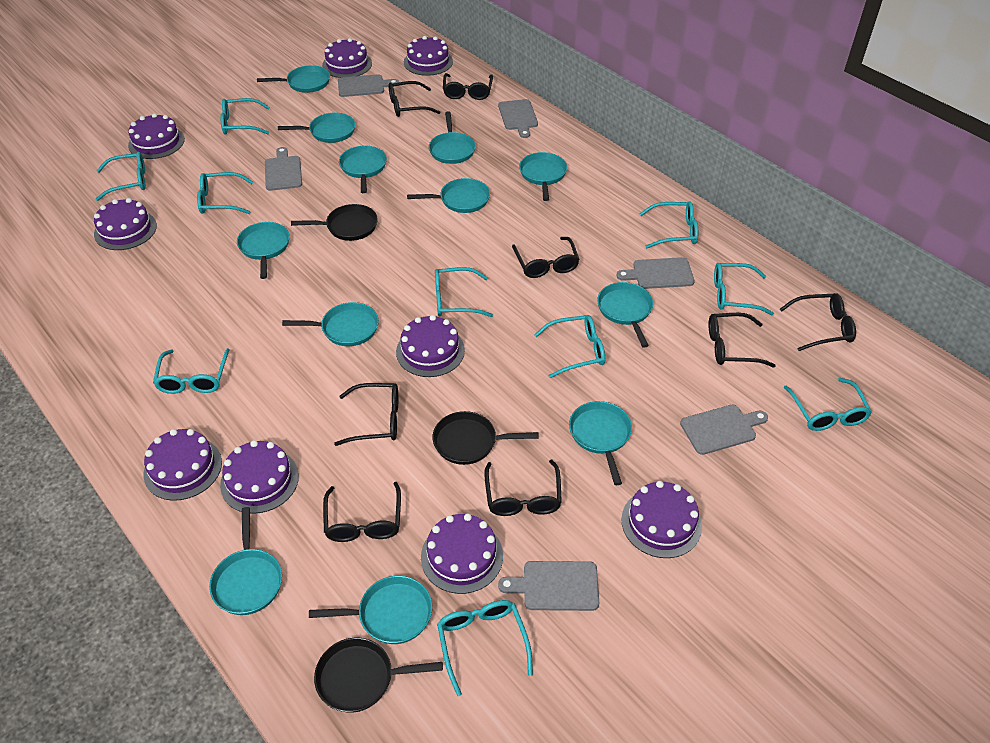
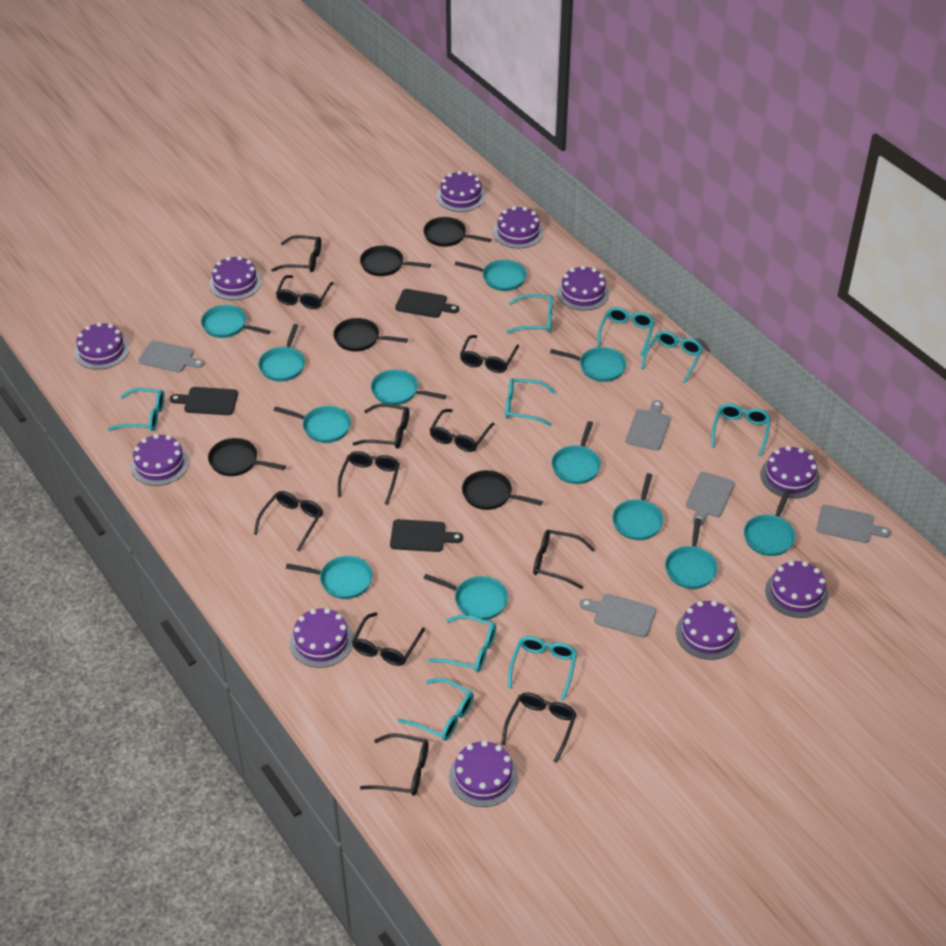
black cutting board: none = 0 -> [170,387,238,415] [390,519,463,552] [395,289,459,318] = 3
black glasses: [323,482,401,542] [334,383,398,446] [388,81,440,117] [443,73,493,100] [484,460,562,516] [512,237,580,278] [708,313,776,368] [780,293,856,351] = 8 -> [254,491,323,551] [271,235,321,272] [276,275,334,309] [338,451,400,505] [352,404,409,449] [352,612,425,666] [360,733,429,796] [430,409,494,452] [460,335,519,373] [501,692,577,763] [533,530,595,589] = 11
black pan: [291,204,378,241] [314,638,443,713] [432,411,538,465] = 3 -> [208,438,286,476] [333,318,408,351] [360,245,431,276] [423,217,491,247] [462,470,543,510] = 5
grey cutting board: [265,147,302,191] [338,74,399,97] [498,99,538,138] [498,561,599,611] [617,257,694,289] [680,405,768,455] = 6 -> [138,341,204,372] [580,594,656,638] [626,400,670,451] [686,472,734,526] [817,505,891,543] = 5
purple cake: [94,198,157,250] [128,113,185,159] [144,429,222,501] [220,440,299,514] [322,38,372,78] [396,315,465,377] [404,36,453,76] [421,513,503,594] [621,481,702,558] = 9 -> [74,322,129,370] [130,434,189,486] [209,256,262,300] [289,608,354,668] [436,171,486,212] [449,741,518,807] [493,206,543,249] [557,266,609,311] [676,601,740,660] [761,446,820,499] [765,561,829,618] = 11
turquoise glasses: [96,152,146,201] [153,348,230,394] [197,172,253,214] [220,98,270,135] [435,267,493,317] [437,600,533,696] [534,315,605,378] [640,202,698,248] [714,263,774,315] [784,378,872,431] = 10 -> [108,388,165,431] [398,678,474,741] [428,615,496,672] [505,378,556,426] [506,294,553,334] [508,636,577,701] [597,307,655,356] [641,331,703,383] [711,403,771,456] = 9

